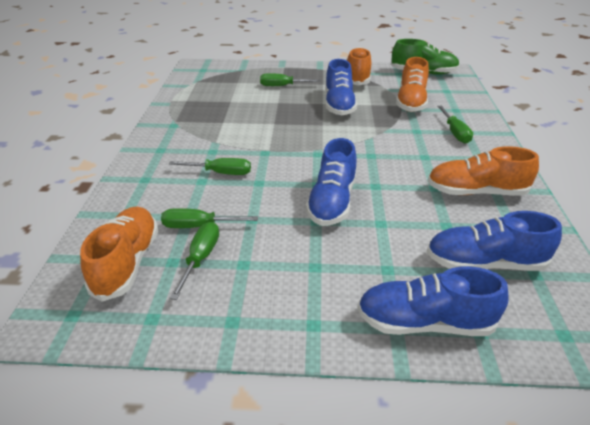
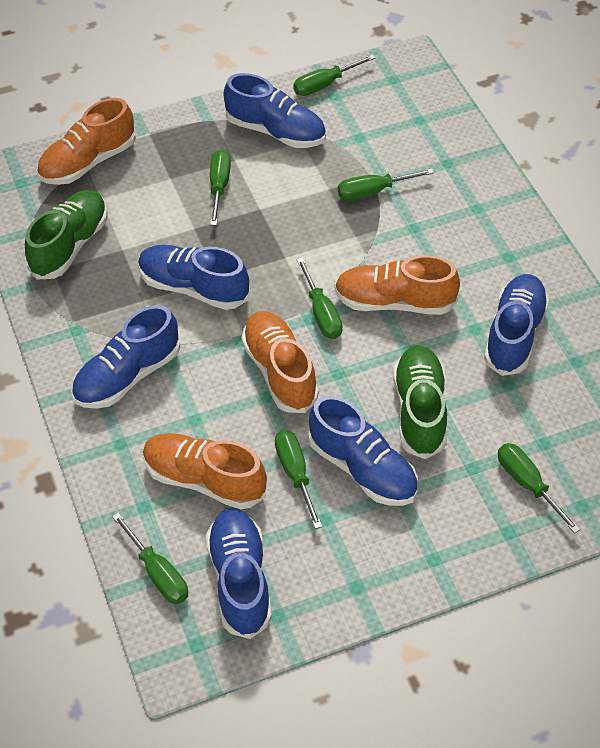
blue shoe: [306,138,357,226] [325,59,357,115] [357,266,509,336] [427,211,562,271] = 4 -> [71,305,180,409] [138,245,249,310] [206,508,272,639] [224,73,326,148] [308,396,418,506] [484,274,549,376] = 6
green screwdriver: [161,208,258,228] [169,158,251,175] [170,222,219,300] [260,73,321,86] [437,106,473,144] = 5 -> [112,512,188,604] [210,149,231,226] [275,430,322,529] [293,55,375,96] [296,257,343,339] [338,168,434,200] [498,443,581,534] = 7
green shoe: [390,39,460,75] = 1 -> [25,190,108,280] [393,345,447,459] = 2

